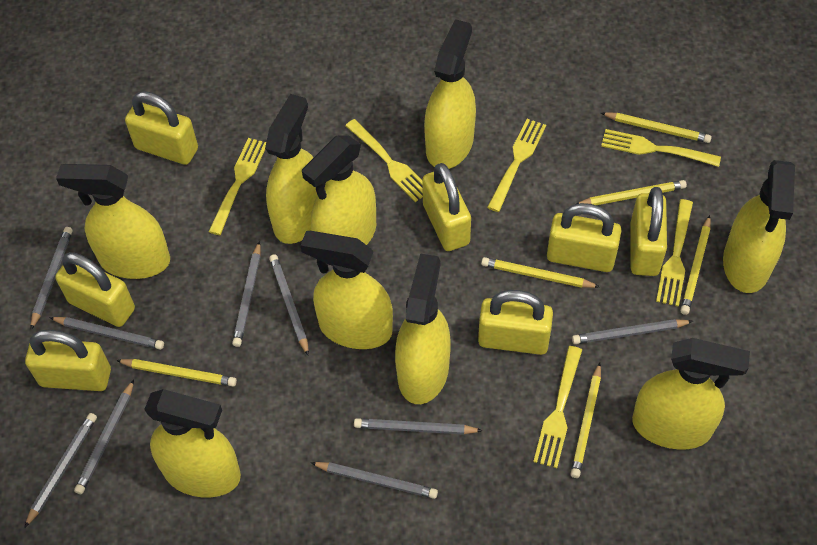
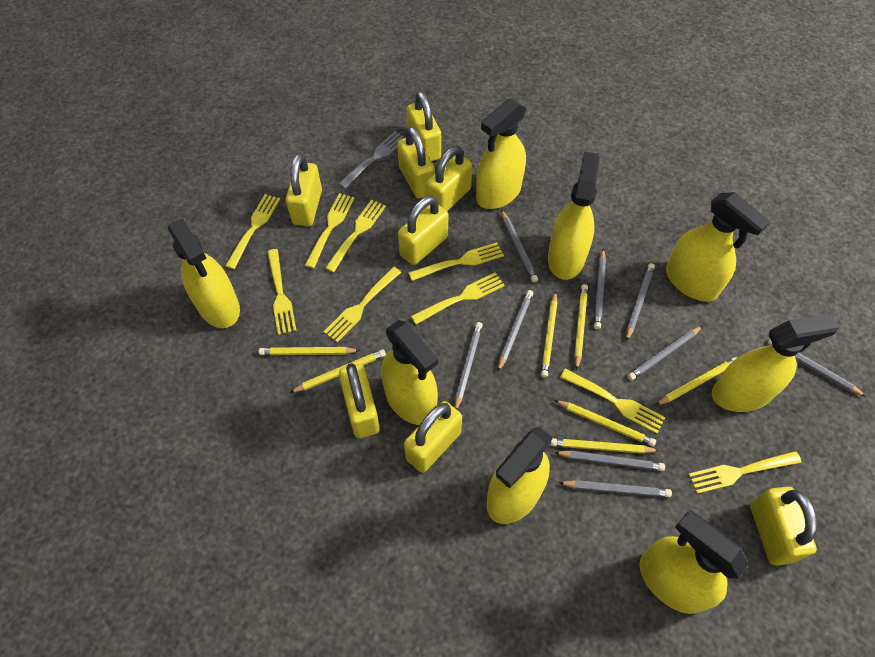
grey fork: none = 0 -> [338,131,406,189] = 1
yellow fork: [208,138,266,235] [345,119,423,202] [487,119,546,212] [533,346,582,468] [601,129,721,167] [656,199,693,307] = 6 -> [225,194,280,269] [267,249,297,335] [305,193,355,269] [324,267,401,343] [325,200,386,272] [408,242,504,281] [411,273,505,325] [560,369,665,434] [689,451,801,494] = 9
yellow padlock: [25,330,111,391] [55,252,135,327] [125,91,198,165] [422,163,471,251] [478,290,553,355] [547,203,621,272] [631,187,667,276] = 7 -> [286,153,322,226] [339,363,380,438] [397,127,435,199] [398,196,448,265] [404,401,462,473] [407,91,441,161] [426,146,473,211] [750,487,818,566] = 8
yellow pencil: [116,359,237,387] [481,257,600,288] [571,362,601,478] [576,180,687,205] [601,112,712,143] [680,215,710,315] = 6 -> [259,347,360,355] [289,349,386,393] [541,291,557,378] [550,438,659,454] [554,400,656,447] [574,284,588,371] [655,357,736,406] = 7
yellow spray bottle: [56,164,170,279] [144,389,241,498] [265,94,317,244] [300,231,393,349] [302,135,376,245] [395,253,451,404] [424,19,476,169] [632,338,750,449] [723,160,795,293] = 9 -> [167,218,240,328] [381,320,438,425] [476,98,527,209] [486,427,553,524] [548,151,600,280] [639,510,749,614] [666,192,770,302] [712,314,839,412] = 8

